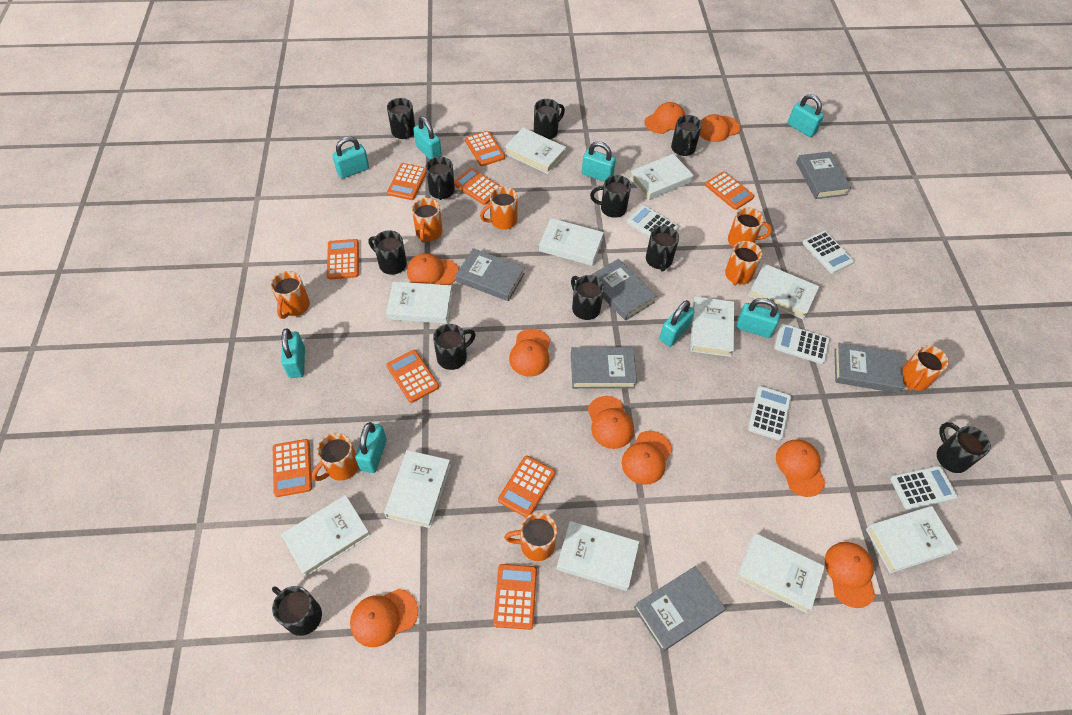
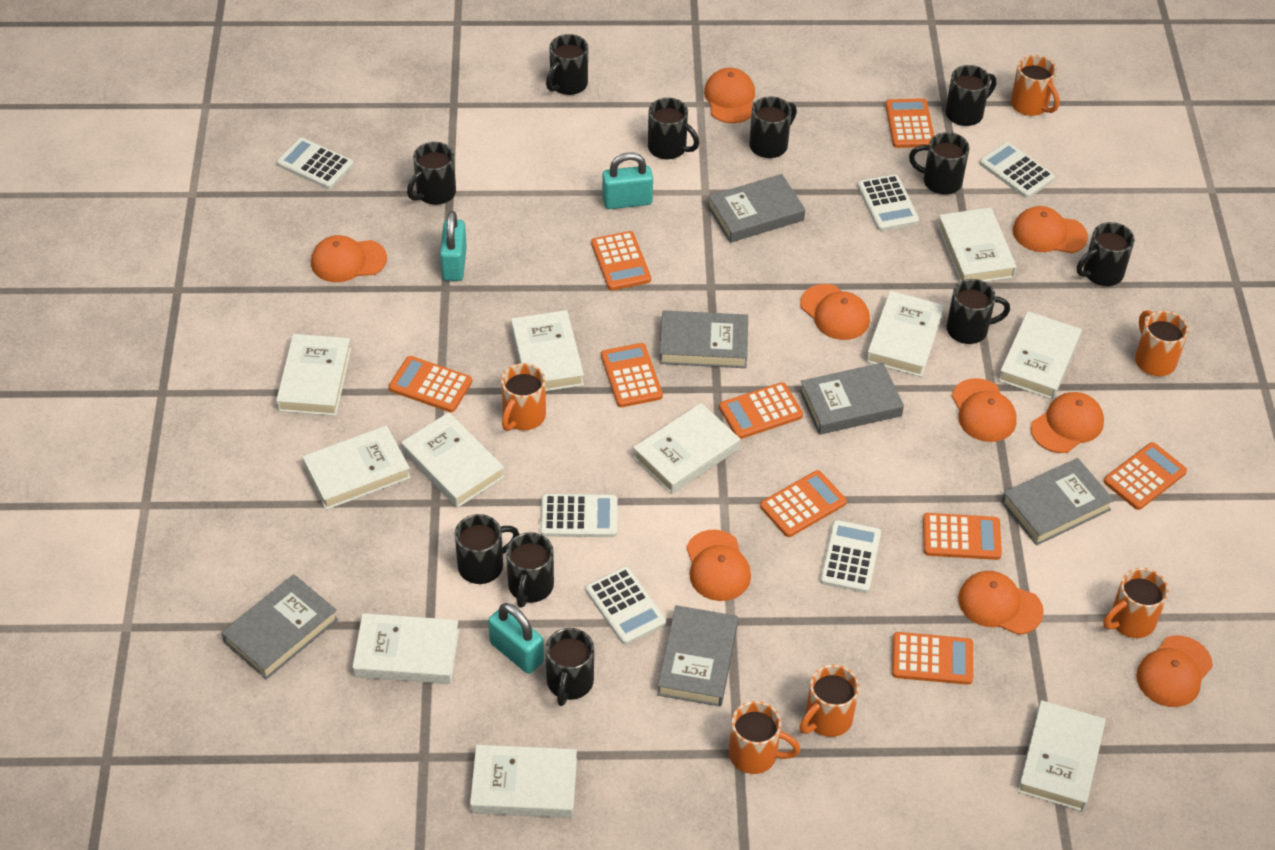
orange mug: [270,271,310,319] [312,433,359,481] [412,198,443,243] [480,186,518,230] [504,512,557,561] [725,241,762,285] [728,207,772,248] [902,345,949,391] = 8 -> [501,363,546,431] [729,701,800,774] [800,665,859,737] [1011,55,1060,116] [1103,568,1169,638] [1135,310,1189,376] = 6
turquoise padlock: [281,329,305,378] [332,136,369,179] [355,422,387,473] [413,116,442,159] [582,141,616,181] [659,300,695,346] [736,298,780,338] [788,94,824,137] = 8 -> [440,211,467,281] [488,603,544,674] [602,152,653,209] = 3
white calculator: [627,205,679,237] [748,386,791,441] [774,323,830,364] [803,231,854,274] [890,466,958,510] = 5 -> [277,138,354,189] [540,494,618,537] [586,566,666,645] [820,520,881,593] [858,174,919,231] [979,142,1055,198] = 6

